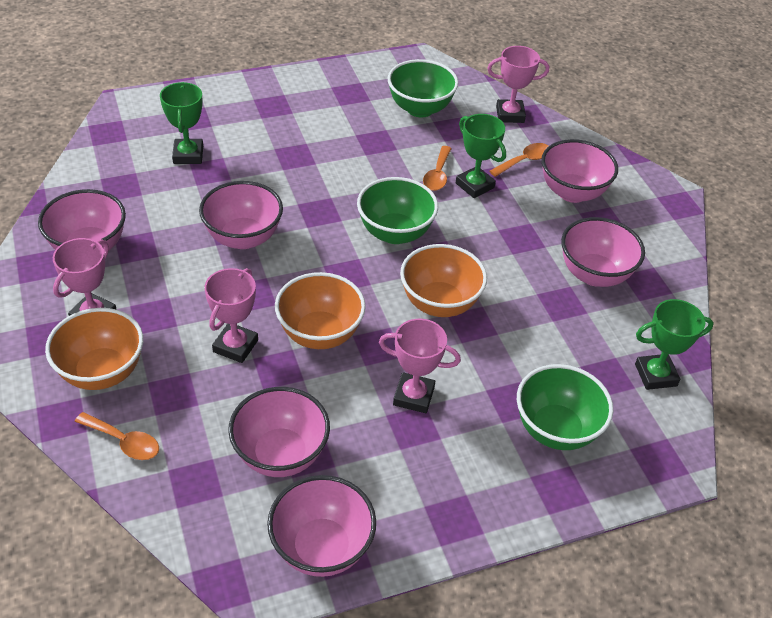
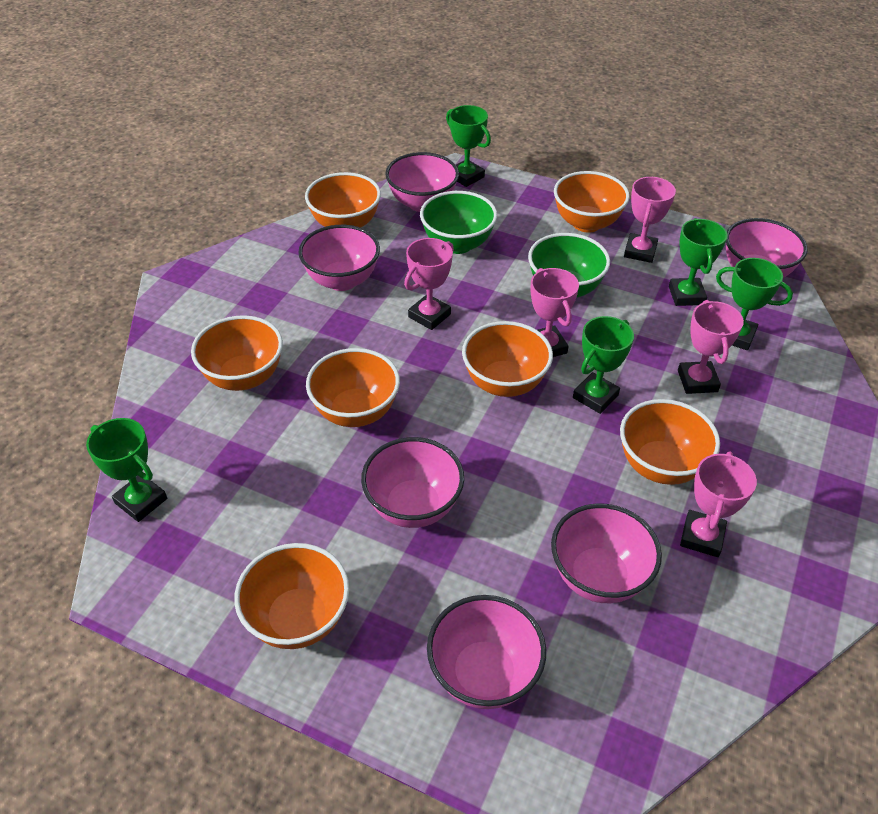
green bowl: [357,177,438,244] [388,59,458,117] [517,364,613,450] = 3 -> [420,191,497,254] [528,233,610,298] = 2
green trophy: [160,82,203,164] [456,114,506,198] [635,299,714,390] = 3 -> [86,418,167,522] [446,105,491,187] [573,316,634,414] [669,218,727,306] [716,258,793,350] = 5
orange bowl: [45,308,143,390] [275,272,366,349] [400,244,487,317] = 3 -> [191,315,283,391] [234,543,349,649] [305,172,381,228] [306,348,400,427] [462,321,553,397] [554,171,630,232] [620,399,720,485] = 7
orange spoon: [75,412,159,460] [423,146,452,191] [489,143,548,177] = 3 -> none = 0
pink trophy: [53,238,117,316] [205,268,258,363] [379,319,461,413] [487,46,549,123] = 4 -> [404,238,454,330] [530,268,579,357] [624,177,676,263] [678,300,744,394] [680,452,757,557] = 5

